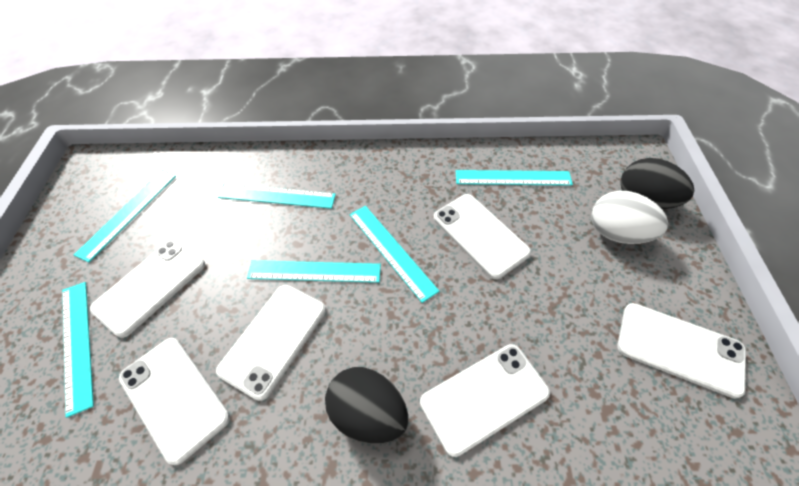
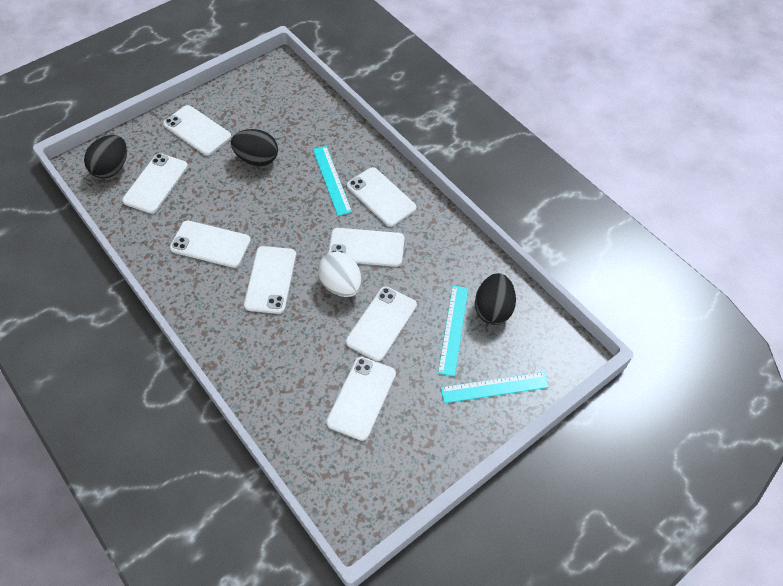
black egg: [325,367,408,444] [620,158,694,209] = 2 -> [84,135,127,178] [231,129,278,166] [475,273,516,325] = 3
turquoise ruler: [62,282,94,418] [74,170,176,263] [218,183,336,209] [247,260,381,283] [349,206,440,303] [456,170,573,186] = 6 -> [313,146,352,216] [438,285,468,376] [441,372,549,403] = 3
white phone: [90,239,205,338] [119,338,230,465] [216,285,326,401] [420,344,550,457] [433,194,531,279] [617,303,746,399] = 6 -> [122,153,188,214] [163,105,232,156] [170,221,251,268] [244,246,296,314] [326,357,396,441] [328,228,404,267] [346,287,417,361] [347,167,417,227] = 8

